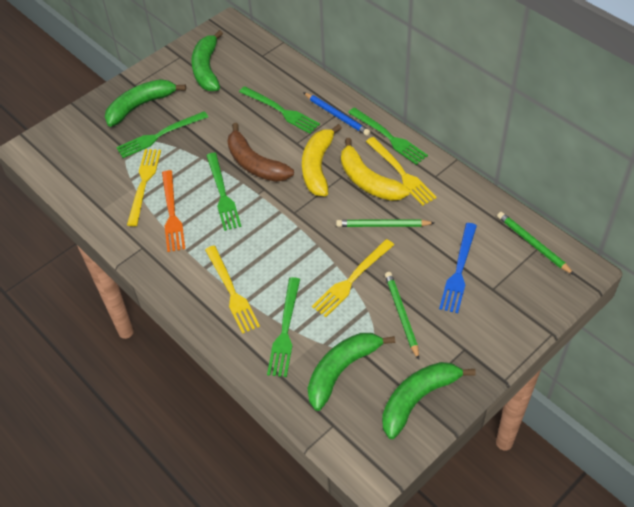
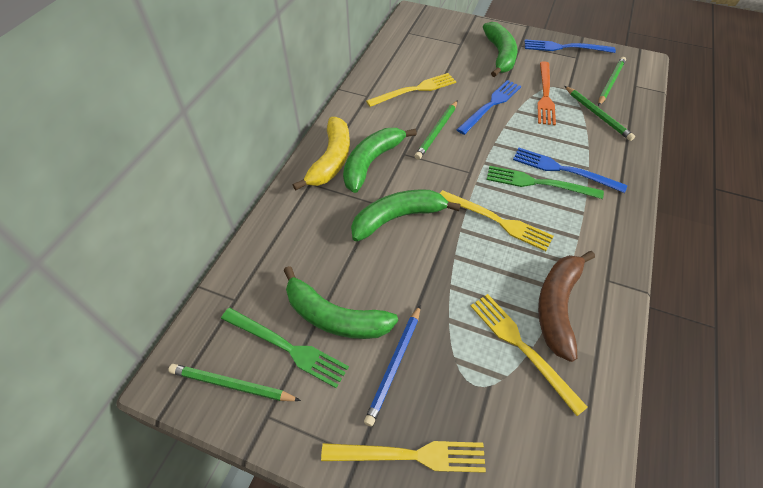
blue fork: [439,223,477,313] = 1 -> [457,80,521,135] [513,148,627,193] [525,39,616,53] = 3
green fork: [116,111,208,158] [206,153,242,231] [239,86,320,134] [267,277,300,377] [348,108,428,165] = 5 -> [221,308,349,388] [487,166,604,199] = 2
green pencil: [336,219,434,227] [385,272,419,360] [497,212,575,275] = 3 -> [168,364,301,401] [415,100,458,160] [565,86,635,141] [598,57,626,106] = 4
yellow banana: [302,124,342,196] [341,138,410,201] = 2 -> [293,117,350,190] = 1

